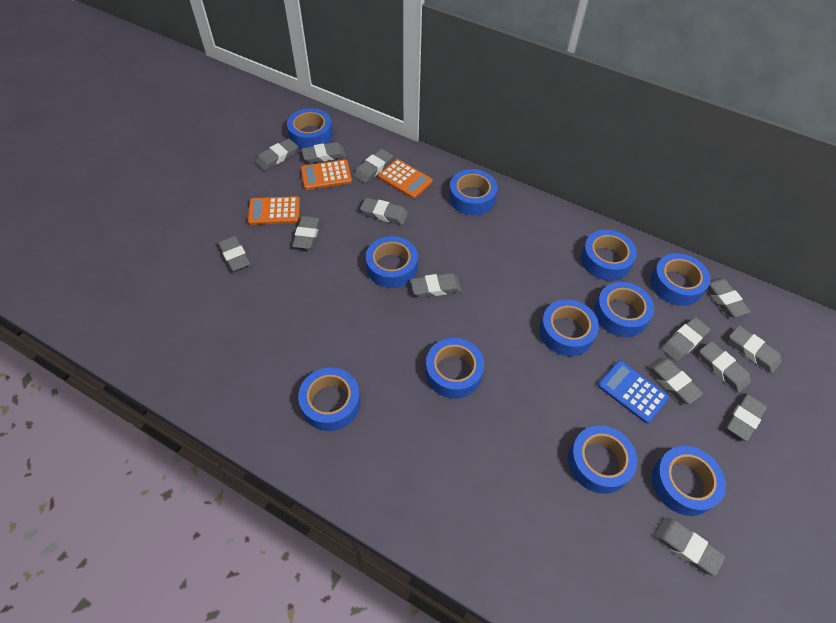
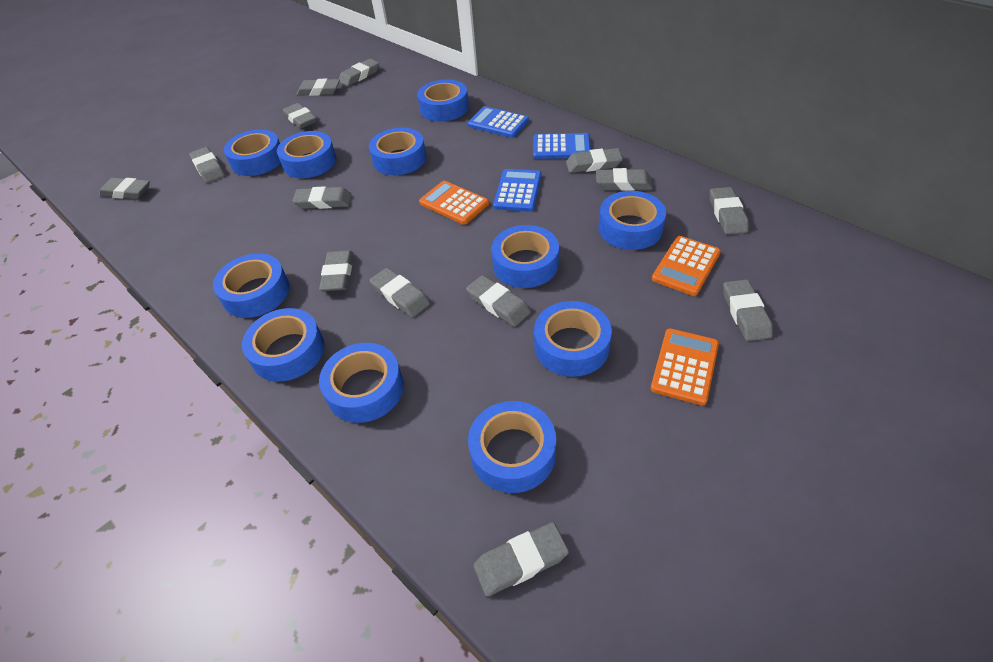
blue calculator: [598,361,669,424] = 1 -> [468,106,529,138] [493,169,541,212] [533,133,591,159] = 3

